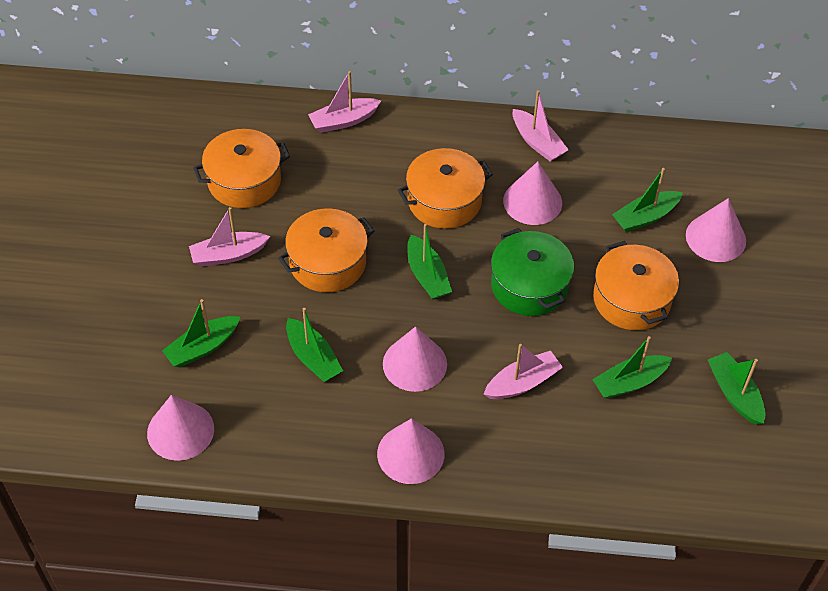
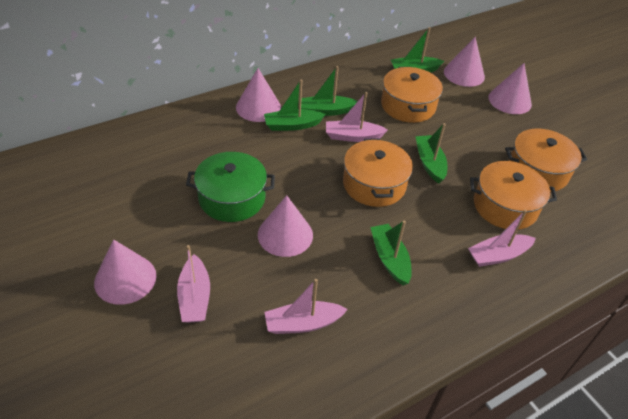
green boat: [162,299,240,367] [286,308,343,382] [407,224,452,300] [592,336,672,399] [612,168,683,232] [708,352,765,425] = 6 -> [264,80,326,131] [301,66,358,116] [370,221,412,286] [391,27,444,73] [415,123,447,184] = 5

